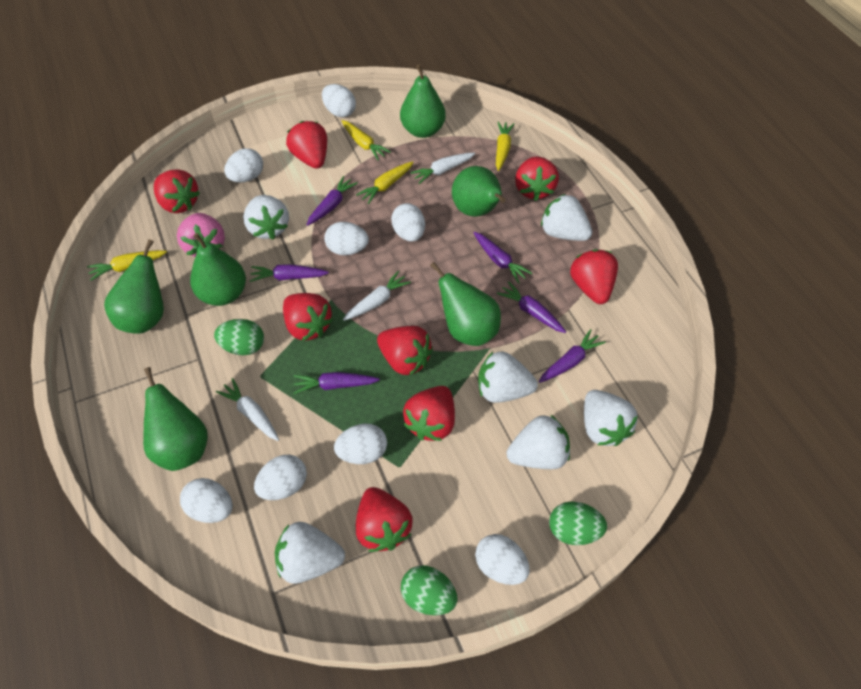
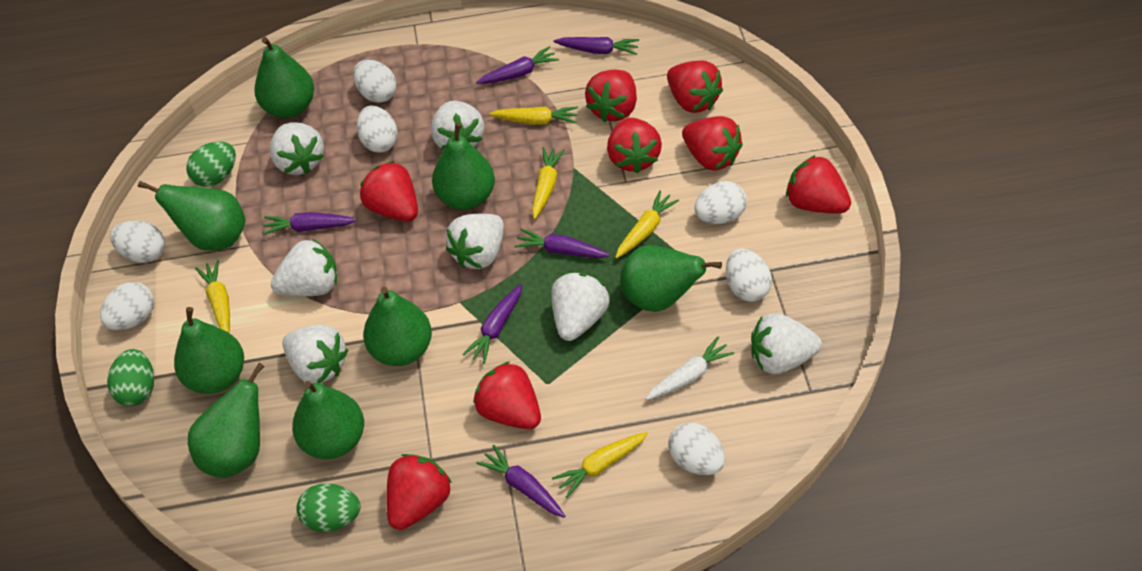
green pear: [104,239,164,334] [143,367,208,471] [190,233,246,306] [400,64,446,138] [430,262,501,346] [452,166,506,217] = 6 -> [138,181,245,251] [174,307,244,394] [188,362,265,478] [254,37,314,118] [292,381,364,459] [363,287,432,366] [432,123,495,210] [620,245,722,312] = 8
pink strawberry: [177,213,225,257] = 1 -> none = 0
white carrot: [216,378,279,441] [343,271,411,321] [410,153,475,184] = 3 -> [646,337,735,400] = 1
white egg: [180,478,233,523] [224,148,263,183] [254,455,307,500] [322,84,356,117] [324,222,369,255] [334,424,387,464] [391,203,425,241] [475,534,530,585] = 8 -> [100,282,154,330] [110,220,165,263] [353,60,397,103] [357,106,398,153] [668,422,725,475] [695,181,747,224] [726,248,772,302] = 7
white strawberry: [243,195,289,239] [275,522,345,584] [478,351,538,403] [507,415,570,469] [541,194,592,241] [584,390,638,446] = 6 -> [270,122,324,175] [271,239,337,296] [282,325,348,384] [431,101,484,150] [446,214,504,269] [552,273,609,341] [751,313,822,374] = 7
yellow carrot: [87,250,167,281] [342,120,391,160] [356,161,414,204] [496,121,514,171] = 4 -> [195,260,230,333] [489,106,578,125] [532,147,565,219] [552,432,648,498] [615,190,679,258] = 5

